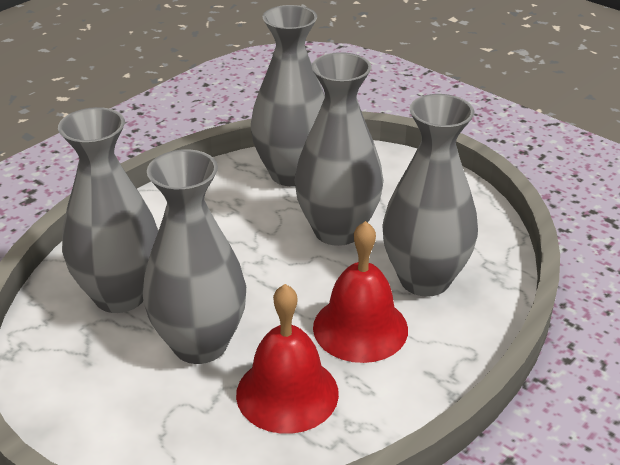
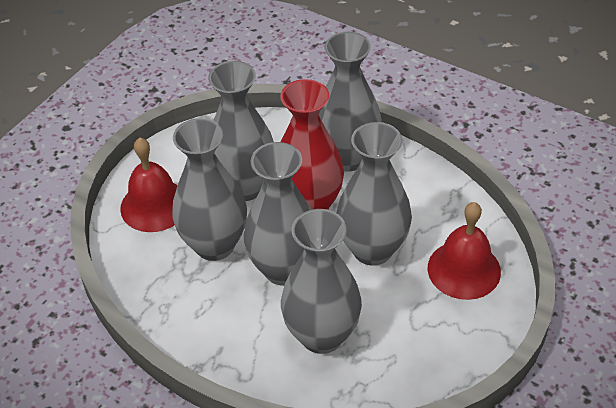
grey vase: [58,107,158,313] [143,149,246,364] [251,5,325,187] [294,52,383,246] [382,94,478,297] = 5 -> [172,118,247,261] [208,61,274,201] [244,142,312,286] [281,209,362,354] [319,32,382,172] [337,122,412,266] = 6
red vase: none = 0 -> [280,79,344,210] = 1

